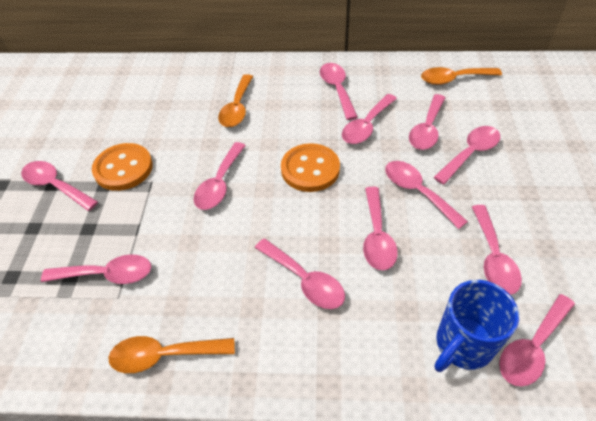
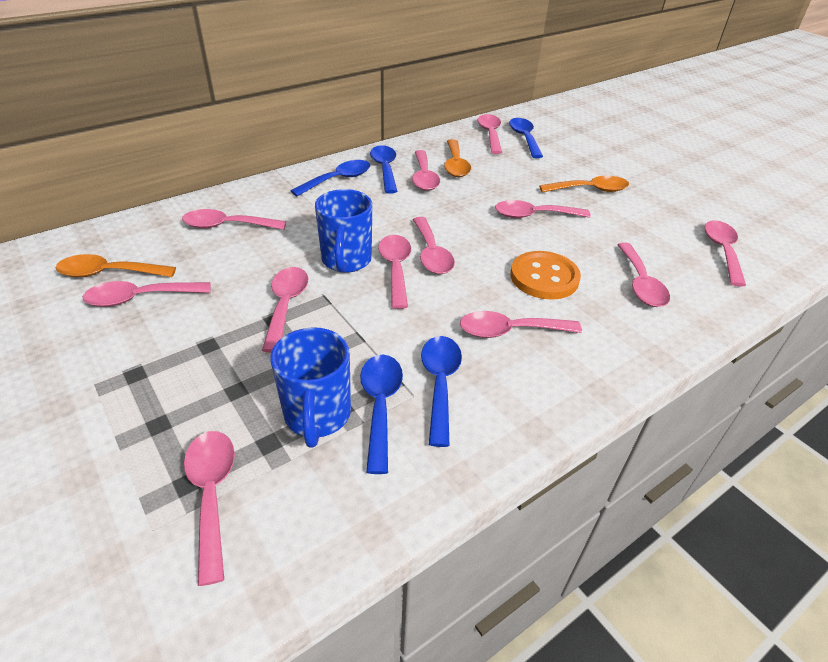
blue mug: [434,280,519,372] = 1 -> [271,327,351,448] [315,189,372,273] = 2
blue spoon: none = 0 -> [291,160,370,196] [360,354,403,474] [370,145,397,194] [421,336,462,447] [509,118,543,158] = 5
orange button: [92,143,153,191] [281,143,340,192] = 2 -> [510,251,581,300] = 1

